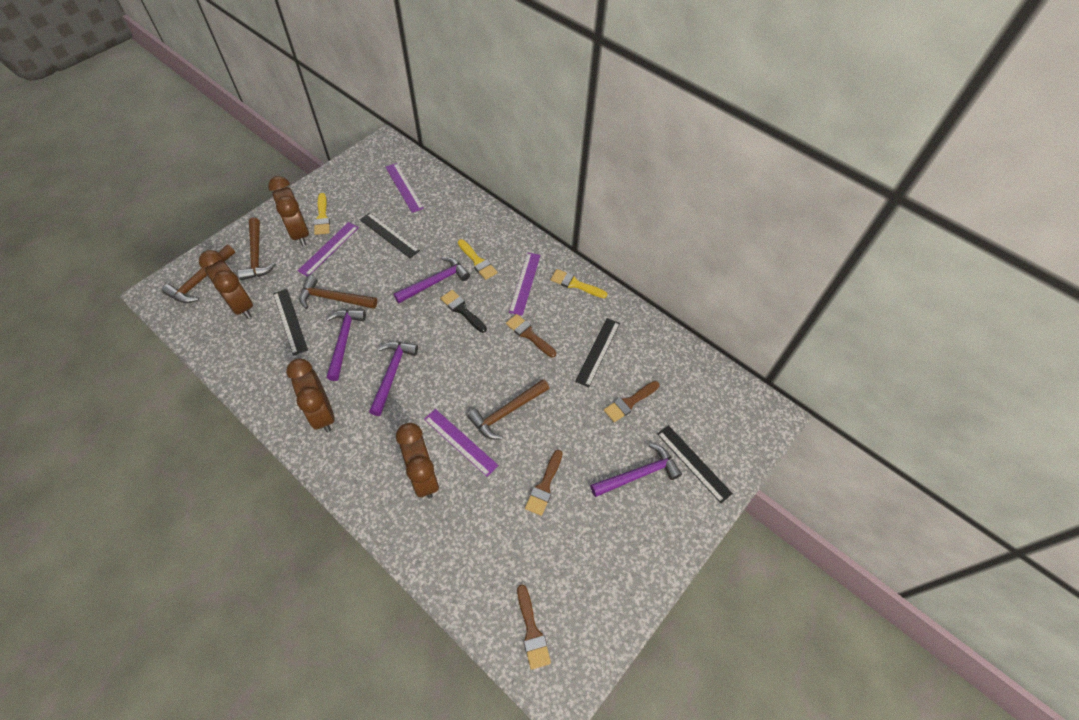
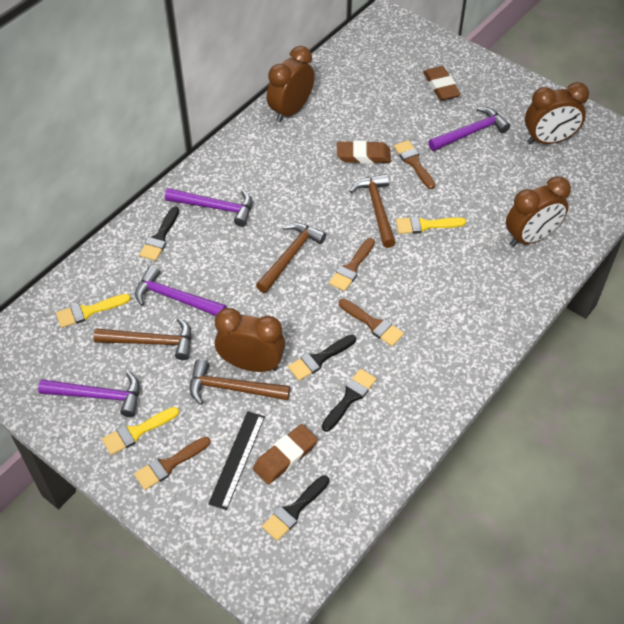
black brush: [440,290,487,333] = 1 -> [139,206,179,261] [262,475,330,541] [288,334,356,381] [322,369,377,432] = 4
black ruler: [273,289,308,356] [360,213,420,258] [575,318,620,387] [657,425,733,503] = 4 -> [208,411,265,510] = 1
brown eraser: none = 0 -> [253,424,318,485] [337,140,391,164] [423,66,461,101] = 3
purple ruler: [298,222,359,276] [386,163,424,213] [424,409,499,477] [509,253,541,316] = 4 -> none = 0

